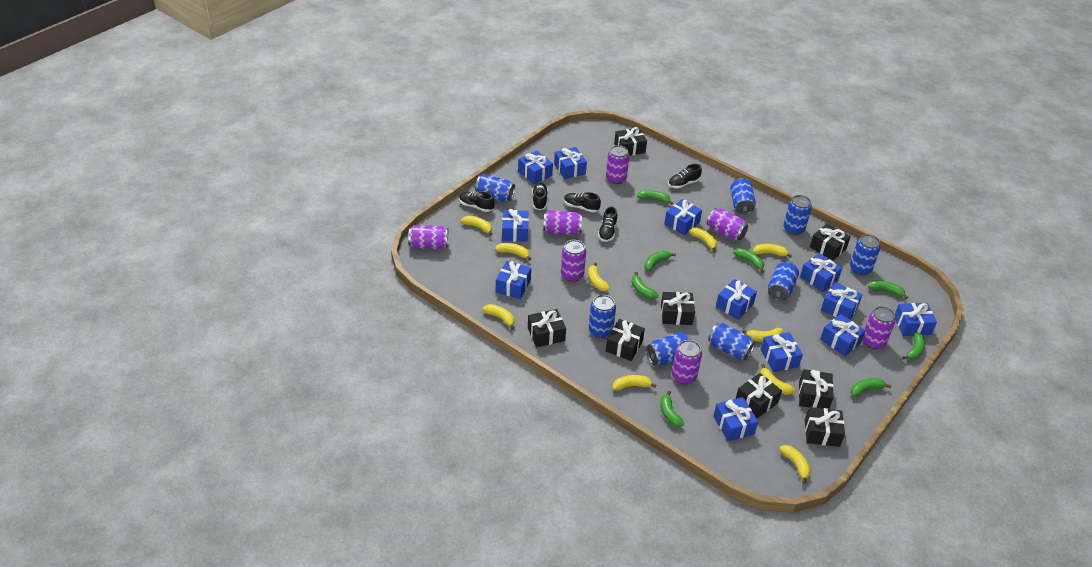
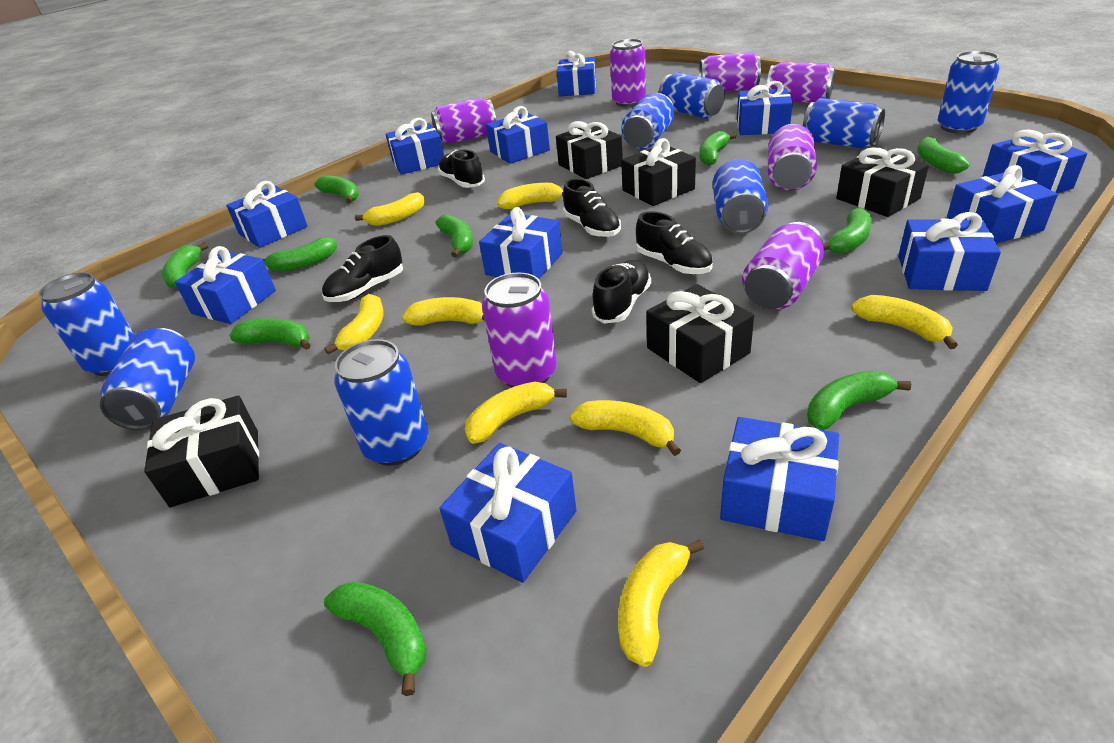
black gift: [528,309,566,347] [606,319,645,361] [614,127,647,156] [661,292,695,325] [736,373,782,418] [799,369,833,409] [805,407,845,447] [810,223,851,261] = 8 -> [144,395,259,507] [556,121,623,179] [621,138,696,206] [646,284,754,383] [836,147,929,217] = 5
green banana: [632,272,659,300] [637,190,673,205] [644,250,676,271] [660,391,684,427] [733,248,764,273] [851,378,891,397] [868,280,908,299] [902,332,925,360] = 8 -> [162,243,208,289] [229,318,310,350] [263,237,337,272] [315,175,359,203] [324,582,427,696] [436,214,473,257] [699,131,737,166] [807,371,911,430] [823,208,872,254] [917,136,970,174] = 10
yellow banana: [461,216,492,236] [483,304,515,330] [495,243,531,261] [588,262,610,291] [613,375,656,391] [689,228,717,252] [742,328,783,342] [753,244,792,258] [760,364,795,395] [779,445,811,484] = 10 -> [324,294,384,355] [355,192,425,226] [402,297,485,326] [465,382,567,444] [497,183,563,209] [570,400,681,456] [618,539,704,667] [851,295,958,349] = 8

